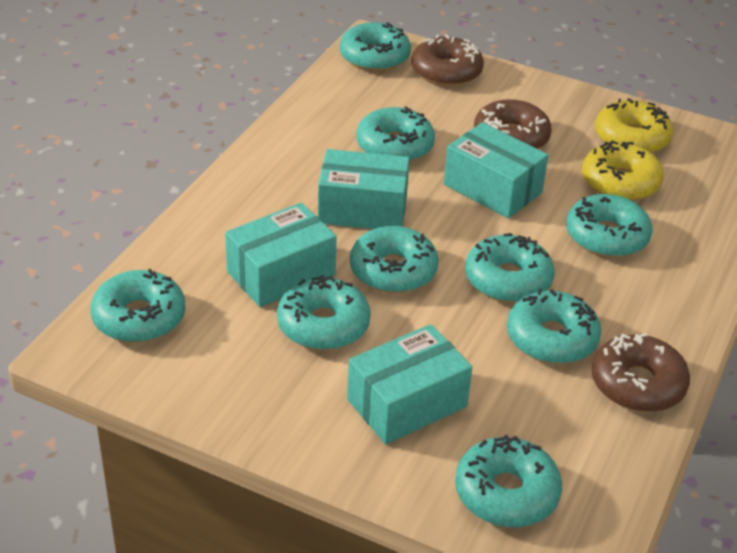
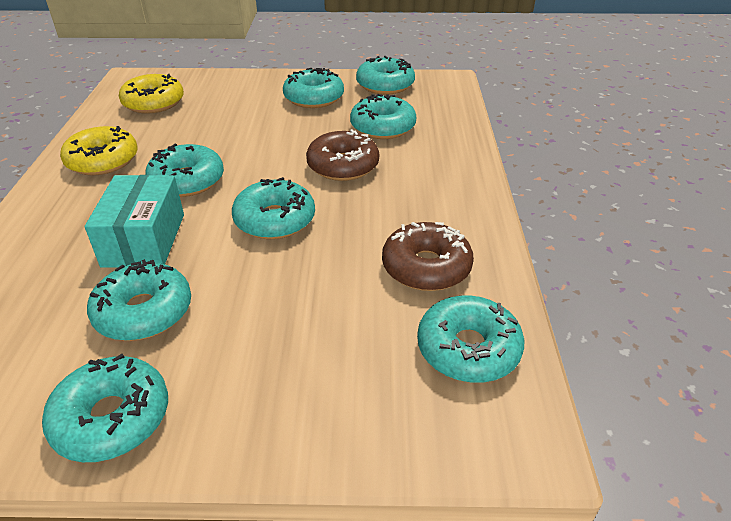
brown donut: [411,35,484,87] [474,99,552,149] [592,333,690,412] = 3 -> [306,129,379,181] [382,222,474,291] = 2
turquoise box: [225,203,337,307] [318,149,410,229] [347,324,472,444] [444,122,548,219] = 4 -> [85,175,184,268] = 1
turquoise donut: [91,269,185,343] [277,275,371,350] [340,22,411,72] [350,226,439,293] [356,106,435,162] [455,435,562,527] [465,233,554,303] [507,289,601,364] [566,194,653,258] = 9 -> [42,354,168,462] [87,259,191,341] [145,144,224,197] [232,177,315,239] [283,68,344,108] [350,94,416,139] [356,56,415,95] [417,295,524,383] = 8

